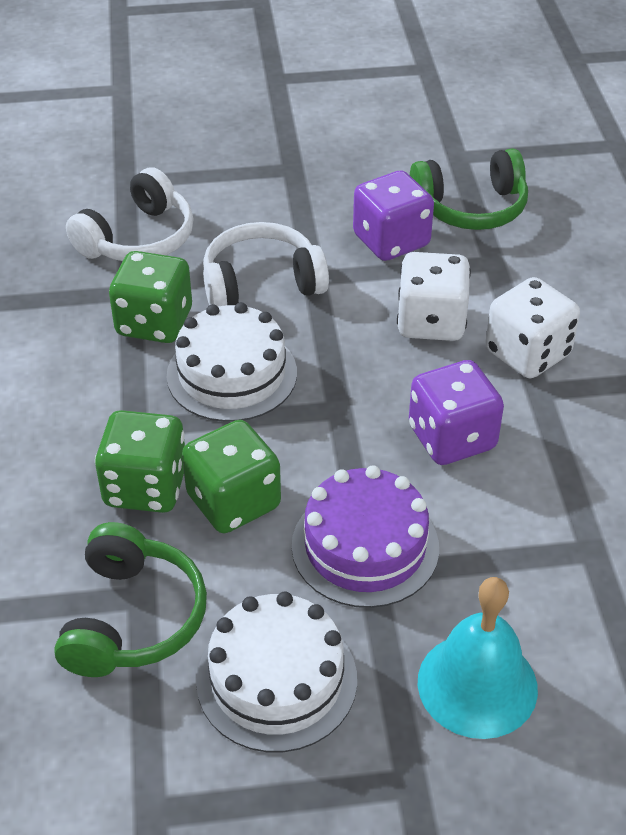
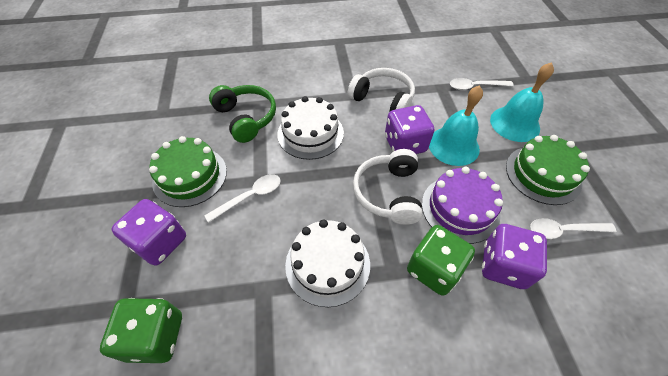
green cake: none = 0 -> [149,136,227,207] [506,135,590,205] = 2
green dice: [95,410,185,513] [109,251,192,343] [182,420,281,533] = 3 -> [100,298,182,363] [407,225,475,296] = 2
green headphones: [54,522,207,677] [410,148,528,230] = 2 -> [209,85,276,143] = 1
purple dice: [353,171,434,261] [409,360,504,465] = 2 -> [112,199,186,266] [385,105,434,154] [482,224,547,289] = 3
turquoise bell: [418,577,538,739] = 1 -> [429,85,483,166] [490,62,554,142] = 2
white dice: [397,252,471,341] [485,277,580,378] = 2 -> none = 0
white spoon: none = 0 -> [204,174,280,223] [450,78,514,90] [530,218,616,239] = 3

